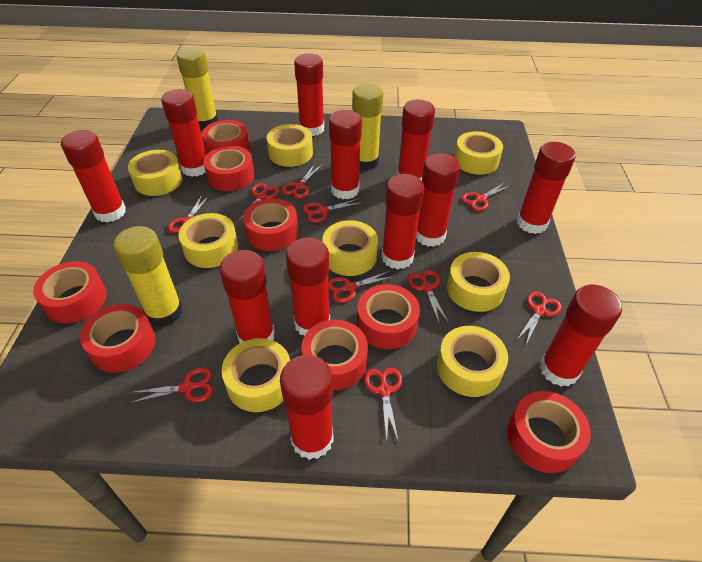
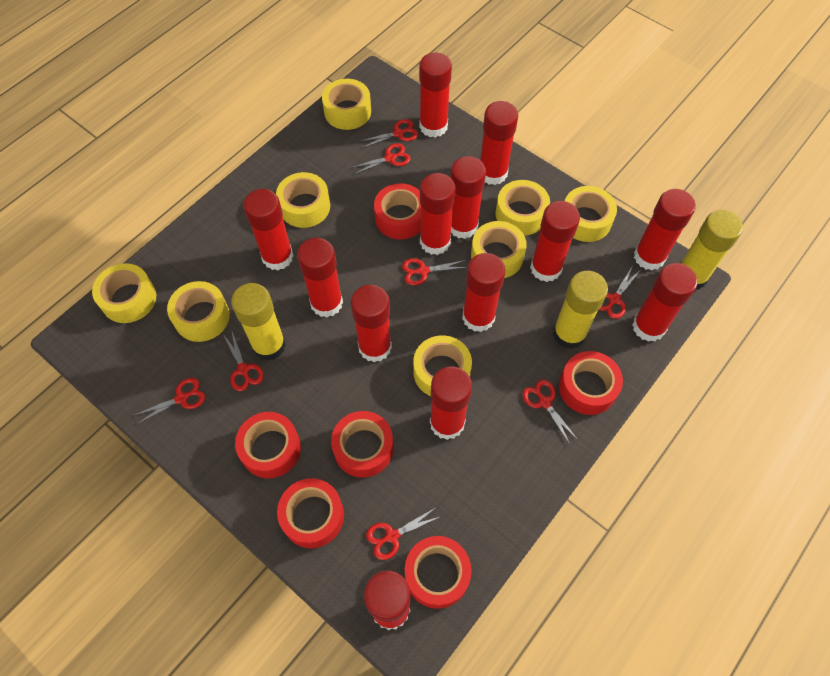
red glue stick: [61,130,126,223] [161,89,206,177] [219,250,275,343] [280,355,334,460] [286,238,330,336] [294,54,324,136] [329,110,362,199] [381,174,424,269] [397,100,435,180] [416,153,460,247] [517,142,576,234] [540,284,622,387] = 12 -> [243,189,293,270] [297,238,343,317] [351,285,392,362] [364,571,411,630] [419,52,452,138] [420,173,456,255] [430,366,472,440] [450,156,486,239] [462,253,506,332] [480,101,518,185] [530,201,580,282] [632,263,697,342] [634,189,696,270] = 13
red scissors: [129,367,213,403] [168,195,210,233] [239,183,279,221] [282,164,322,199] [303,198,363,223] [328,271,395,303] [364,367,402,442] [407,270,449,325] [461,182,512,211] [517,291,561,344] = 10 -> [133,378,205,424] [223,329,264,391] [351,143,411,174] [361,119,418,148] [366,508,439,560] [402,258,468,285] [522,380,578,444] [599,267,639,319] = 8
red tape: [33,261,107,323] [80,304,156,372] [202,120,250,155] [204,146,255,191] [243,198,298,251] [301,320,368,390] [357,284,420,349] [507,391,591,473] = 8 -> [235,412,301,478] [277,478,344,548] [331,411,394,478] [374,183,421,240] [405,536,472,609] [559,351,623,415] = 6

